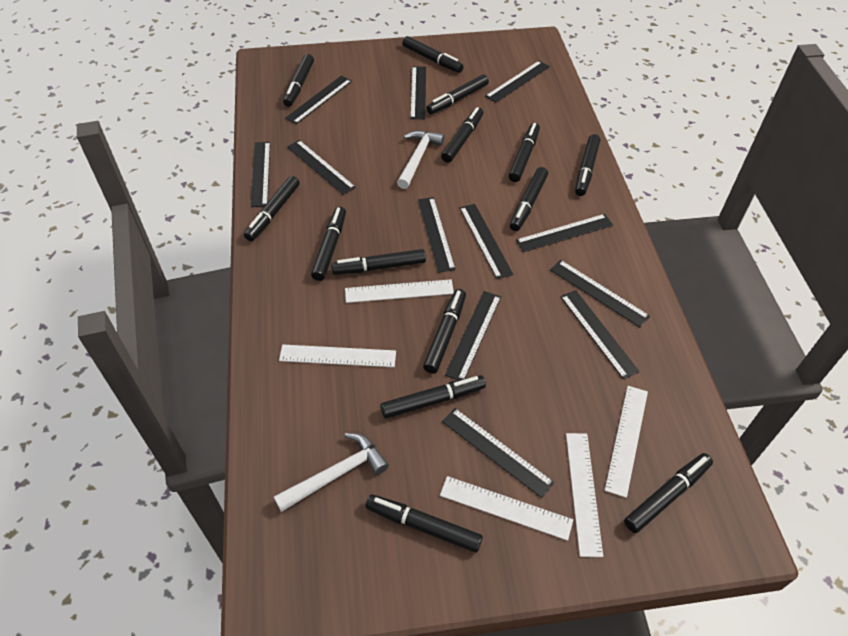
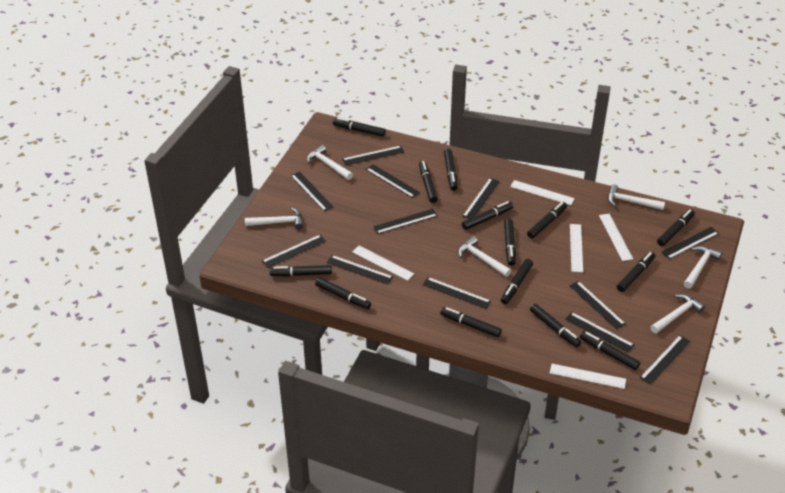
white hammer: [274,433,389,512] [397,130,444,189] = 2 -> [245,207,303,229] [307,145,353,180] [458,236,511,277] [608,184,665,210] [651,294,705,334] [684,246,722,289] = 6

